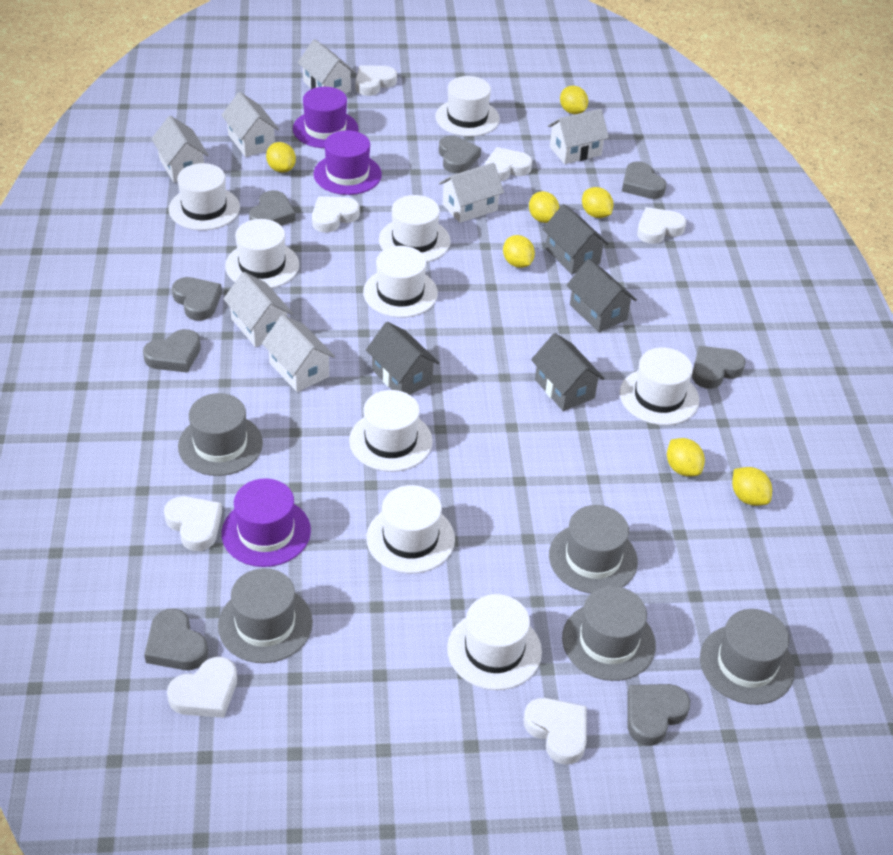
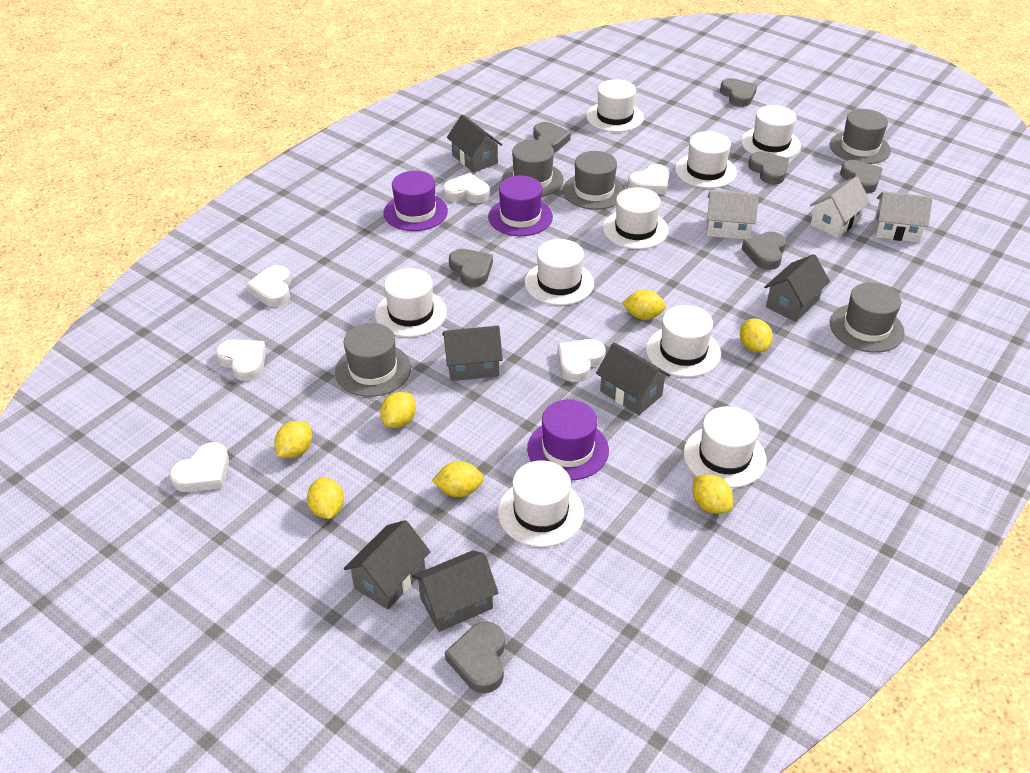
grey heart: [143,329,201,373] [144,609,208,670] [172,277,222,321] [249,190,296,226] [439,136,481,173] [622,161,666,199] [627,684,690,746] [692,346,746,389] = 8 -> [445,621,505,693] [449,249,493,287] [533,122,571,153] [720,78,757,107] [742,232,786,270] [748,152,789,185] [840,160,883,193] = 7
grey house: [366,322,440,395] [531,333,605,411] [542,204,609,274] [567,259,637,332] = 4 -> [344,520,431,610] [412,550,499,632] [442,326,503,381] [447,115,502,173] [596,343,670,415] [764,254,830,322] = 6
white heart: [164,496,222,551] [167,657,237,718] [312,196,360,232] [356,65,397,96] [485,147,532,181] [523,698,586,765] [637,207,686,244] = 7 -> [169,442,229,492] [216,340,266,381] [246,265,291,307] [443,173,490,203] [558,339,606,382] [628,164,669,194] = 6
white house: [151,116,209,182] [221,92,279,157] [224,272,293,347] [262,315,335,392] [298,39,355,93] [439,163,504,223] [548,109,609,164] = 7 -> [707,190,759,239] [810,177,870,238] [874,191,933,243] = 3

